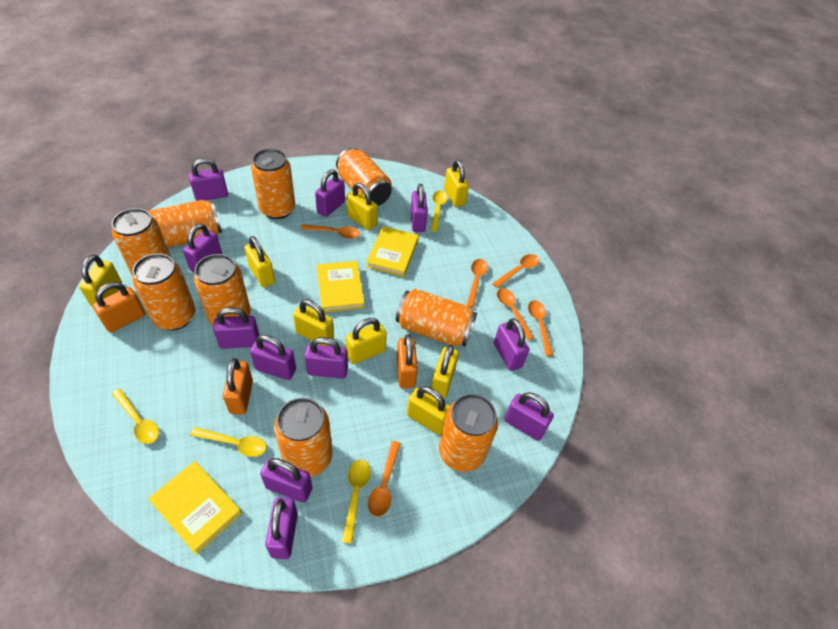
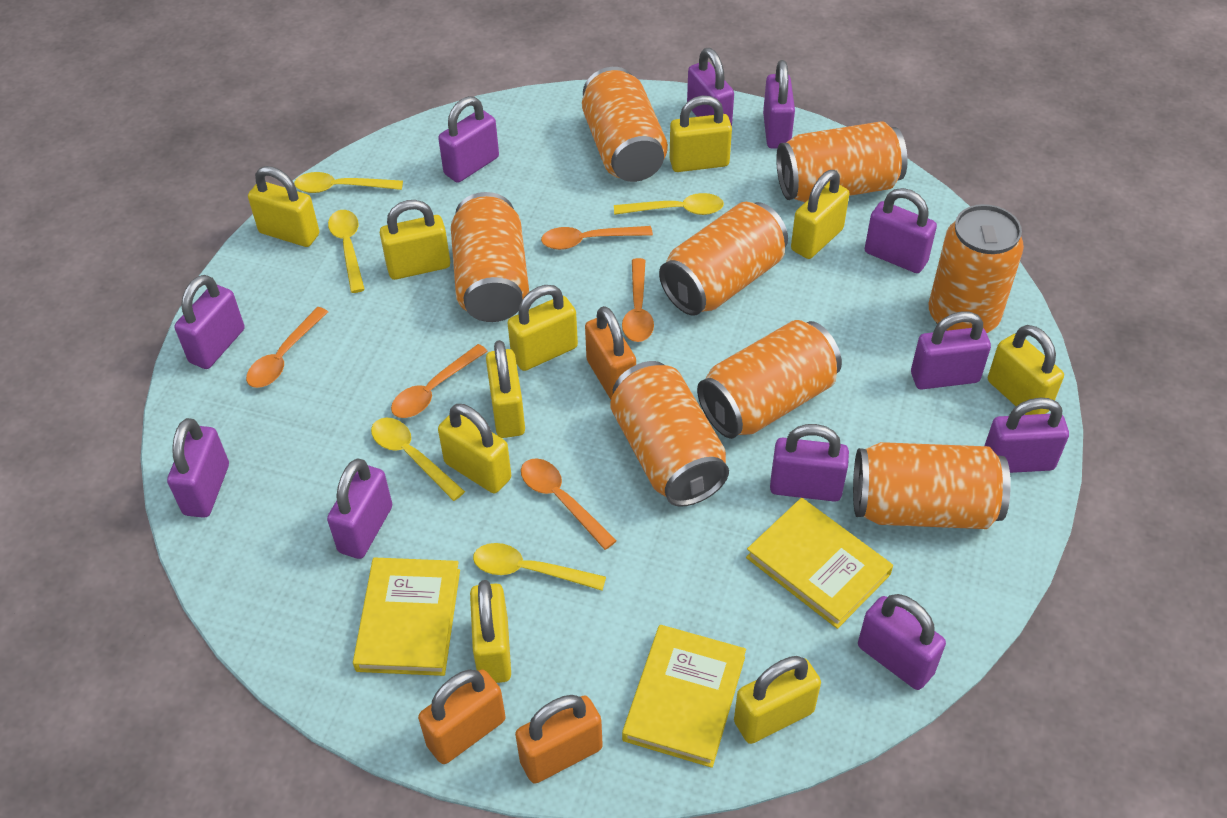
orange can: [112,208,171,276] [132,253,195,330] [148,200,222,248] [194,254,251,325] [251,149,295,219] [274,398,333,477] [336,148,392,206] [396,289,477,347] [439,394,498,472] = 9 -> [451,192,529,322] [582,67,668,182] [610,361,729,507] [659,202,788,316] [697,320,842,439] [776,121,908,202] [853,442,1011,529] [928,204,1024,333] = 8
orange spoon: [301,224,360,239] [368,441,401,517] [466,259,488,308] [492,254,539,288] [497,288,534,340] [528,300,553,356] = 6 -> [246,307,328,388] [391,344,488,418] [521,458,617,550] [541,226,653,250] [622,258,654,342] = 5
yellow padlock: [79,255,122,307] [244,236,275,287] [293,300,334,346] [346,318,387,364] [347,183,378,230] [407,386,449,435] [431,344,459,398] [444,160,469,207] = 8 -> [248,166,319,247] [380,200,450,280] [438,404,511,493] [470,580,511,683] [486,340,525,438] [508,285,578,371] [669,96,732,172] [734,656,821,744] [791,170,849,259] [988,325,1064,415] = 10
yellow spoon: [112,389,159,444] [190,427,267,457] [342,459,370,543] [431,191,448,232] = 4 -> [294,172,403,193] [328,210,365,293] [371,418,465,501] [473,543,606,591] [614,193,724,215] = 5

